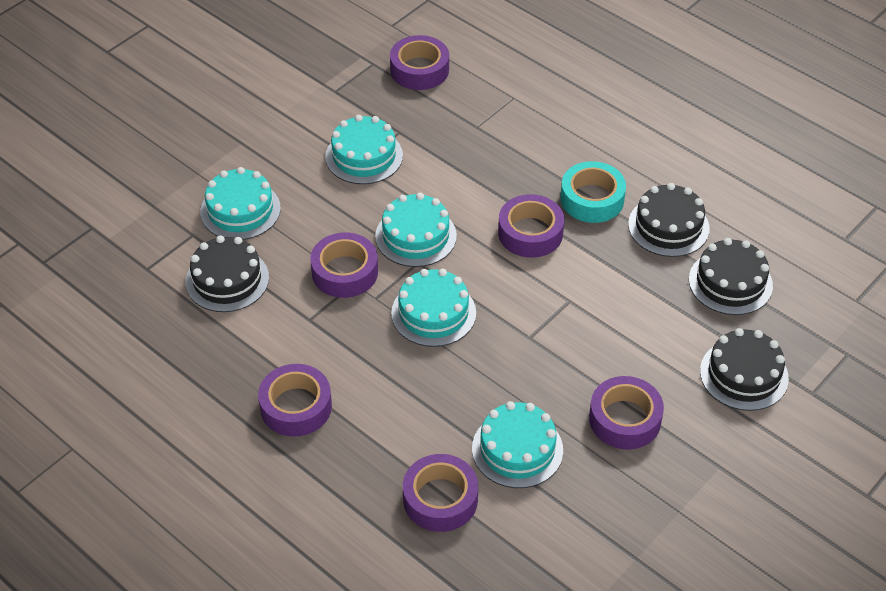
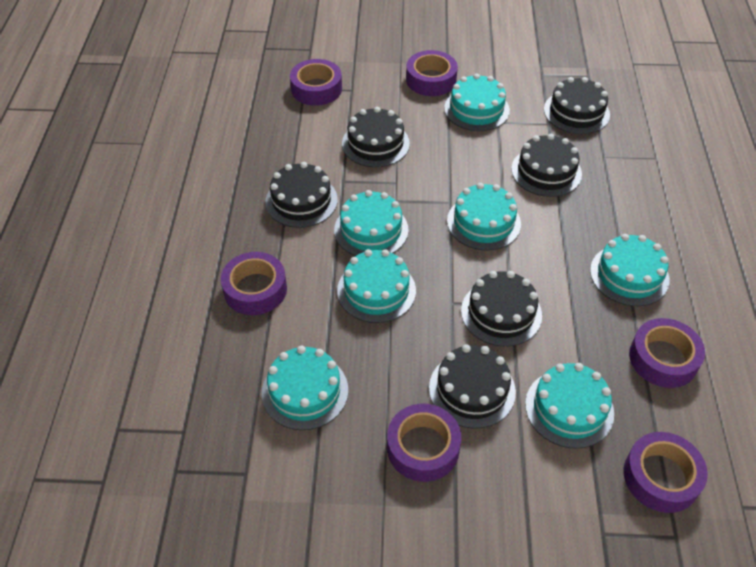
black cake: [185,236,269,312] [628,183,709,257] [689,238,773,315] [700,328,789,411] = 4 -> [265,162,338,228] [342,107,410,167] [429,344,516,429] [461,271,542,347] [511,134,582,197] [544,77,610,134] = 6
turquoise cake: [200,167,281,240] [325,115,403,184] [375,193,457,267] [391,269,476,347] [472,401,563,488] = 5 -> [262,346,348,430] [334,190,408,256] [337,249,416,323] [444,73,510,131] [447,183,521,251] [525,363,614,449] [590,234,669,306] = 7
turquoise tape: [561,161,626,223] = 1 -> none = 0

